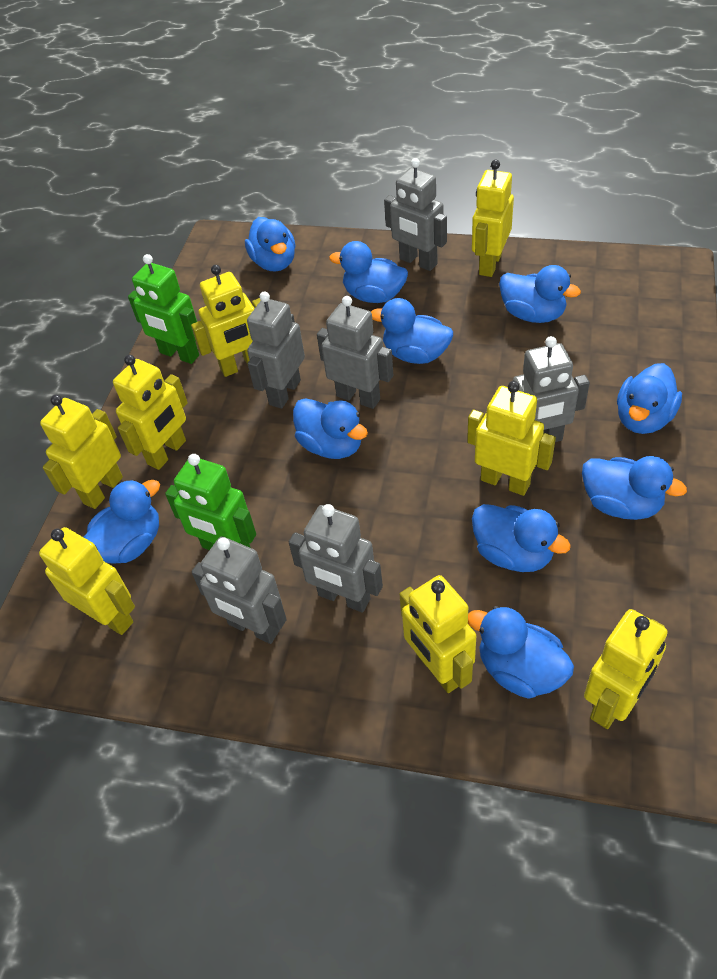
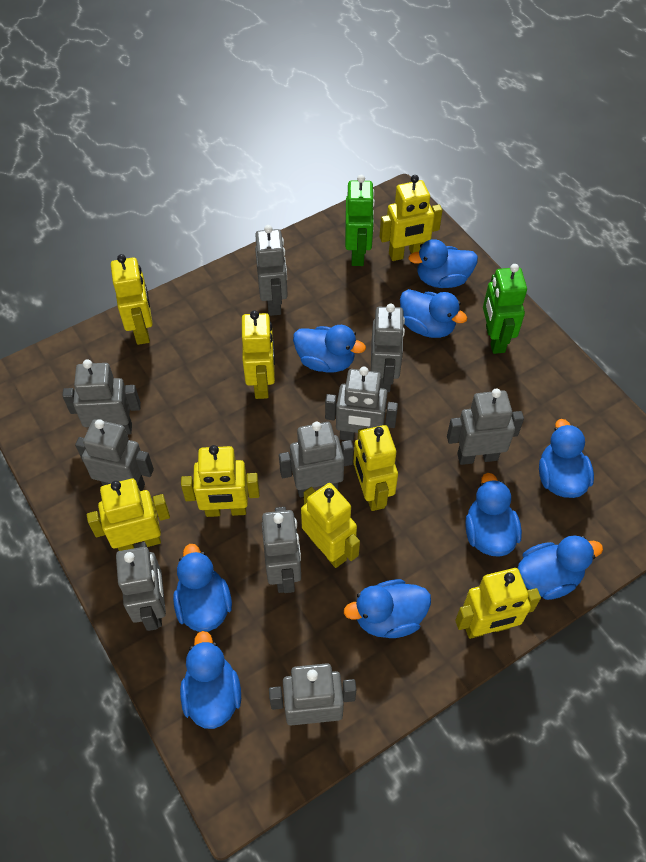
blue duck: [83,479,160,564] [245,217,295,272] [293,398,368,459] [329,241,408,303] [371,298,453,364] [468,606,574,699] [472,504,571,572] [499,265,581,323] [582,456,687,520] [617,363,682,434] = 10 -> [173,544,232,632] [180,631,241,729] [293,325,366,372] [344,579,431,638] [400,289,467,338] [408,239,478,288] [465,473,522,557] [518,535,603,600] [539,419,594,498] = 9
grey robot: [192,537,287,644] [247,291,305,409] [289,504,383,613] [317,296,393,409] [384,158,447,271] [513,336,590,442] = 6 -> [63,359,141,435] [75,419,154,491] [116,542,166,631] [255,225,288,316] [262,507,301,593] [269,663,357,726] [279,422,354,497] [325,367,398,441] [371,304,405,392] [447,388,524,465] = 10

